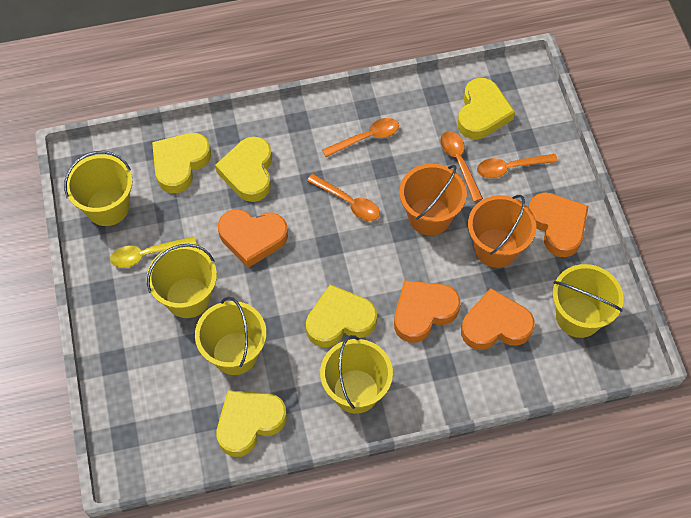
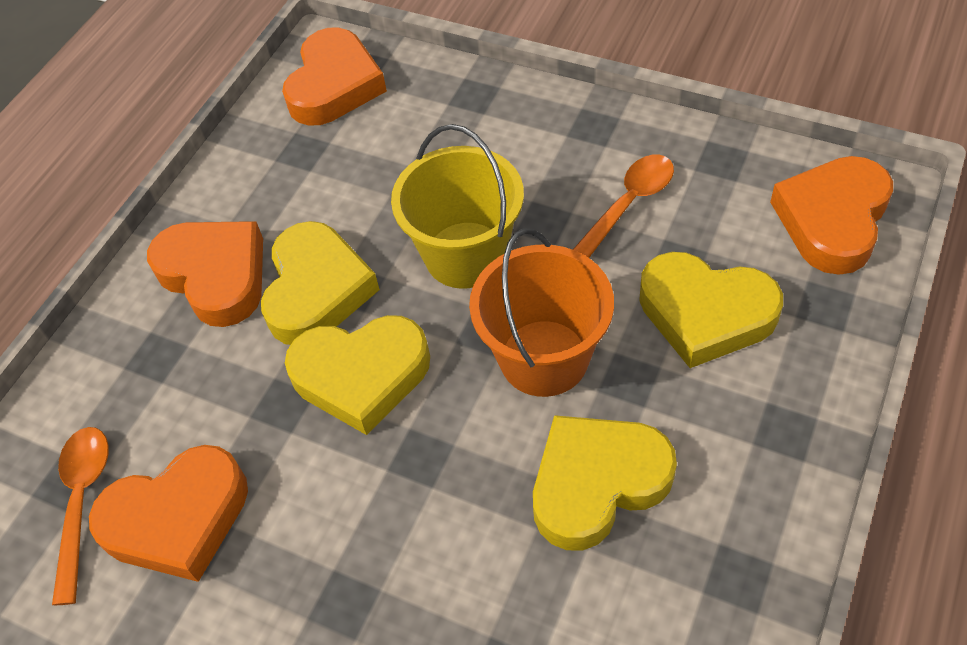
orange bucket: [399,164,467,236] [468,195,536,268] = 2 -> [469,228,614,397] = 1
orange spoon: [307,174,380,221] [322,118,399,157] [440,131,483,202] [477,154,558,178] = 4 -> [52,427,109,605] [573,155,674,258] = 2
yellow bucket: [64,151,133,226] [147,244,217,318] [195,297,267,375] [320,335,393,414] [552,264,624,338] = 5 -> [391,124,524,289] = 1
yellow heart: [152,133,211,193] [215,137,272,202] [217,390,287,457] [306,285,377,347] [457,78,515,139] = 5 -> [261,221,380,345] [285,315,430,435] [533,415,677,550] [639,252,783,368] = 4
yellow spoon: [110,236,197,268] = 1 -> none = 0

